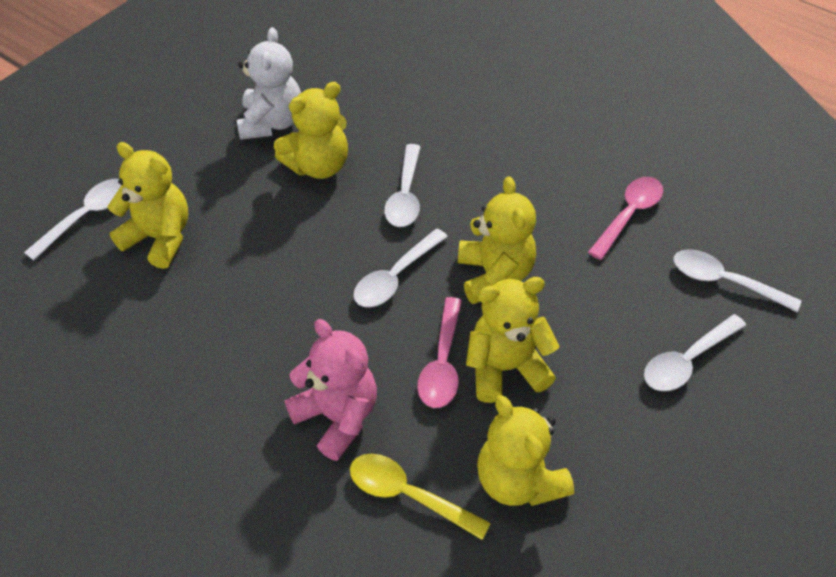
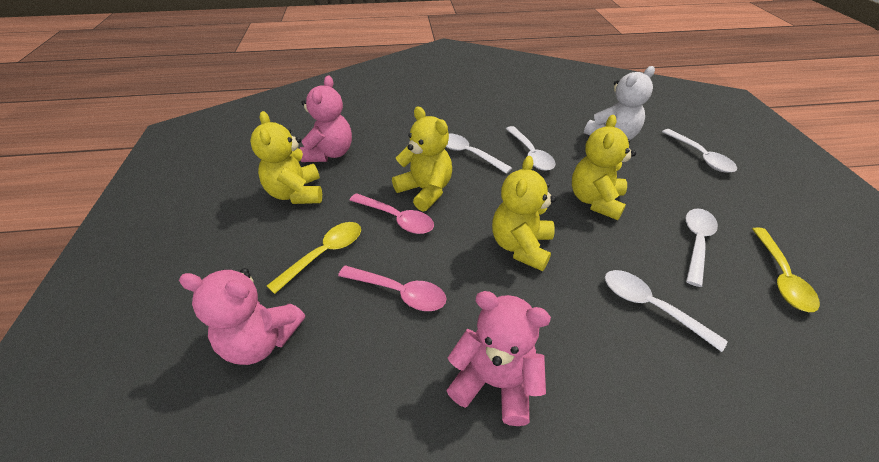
pink teddy bear: [285,319,377,461] = 1 -> [179,268,305,365] [300,76,352,162] [446,291,551,426] = 3
yellow spoon: [350,454,491,540] = 1 -> [267,222,361,294] [752,227,820,312] = 2
yellow teddy bear: [107,142,188,269] [274,82,348,179] [458,176,536,304] [466,277,560,403] [477,395,574,506] = 5 -> [250,111,322,204] [392,107,452,211] [492,156,556,271] [572,115,636,220] = 4

